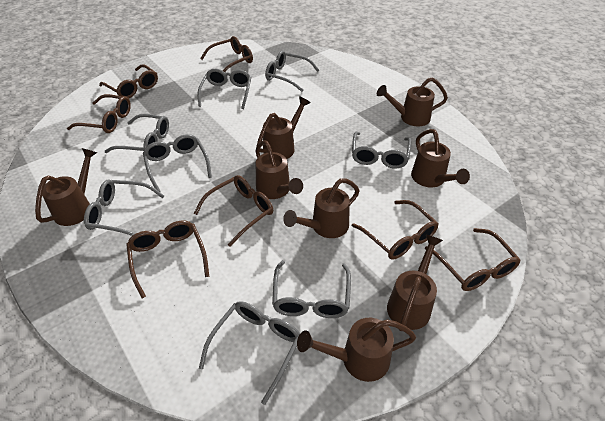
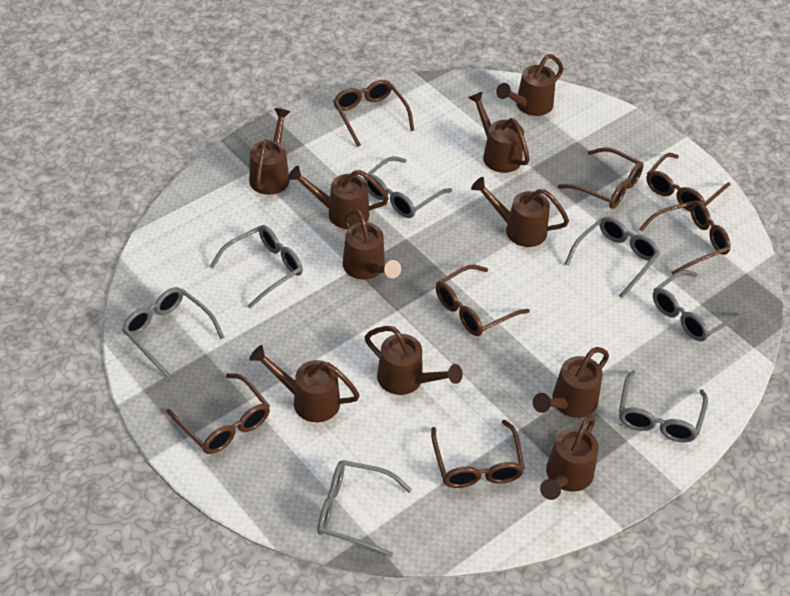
brown watering can: [35,148,97,226] [255,140,303,199] [256,96,310,159] [283,178,360,238] [297,318,416,382] [377,77,448,126] [387,235,443,331] [411,129,470,187] = 8 -> [249,108,290,195] [249,345,360,422] [288,166,389,229] [342,209,401,280] [365,326,463,395] [468,91,530,173] [471,177,569,247] [496,54,564,116] [533,347,609,418] [540,415,599,500] = 10
grey glasses: [84,179,164,236] [104,114,169,153] [143,134,212,192] [198,69,251,109] [199,301,300,405] [265,51,319,92] [272,260,351,318] [352,132,412,169] = 8 -> [122,287,225,377] [210,225,303,308] [317,460,412,557] [364,156,452,218] [565,217,660,299] [619,370,708,443] [653,270,747,341] = 7

